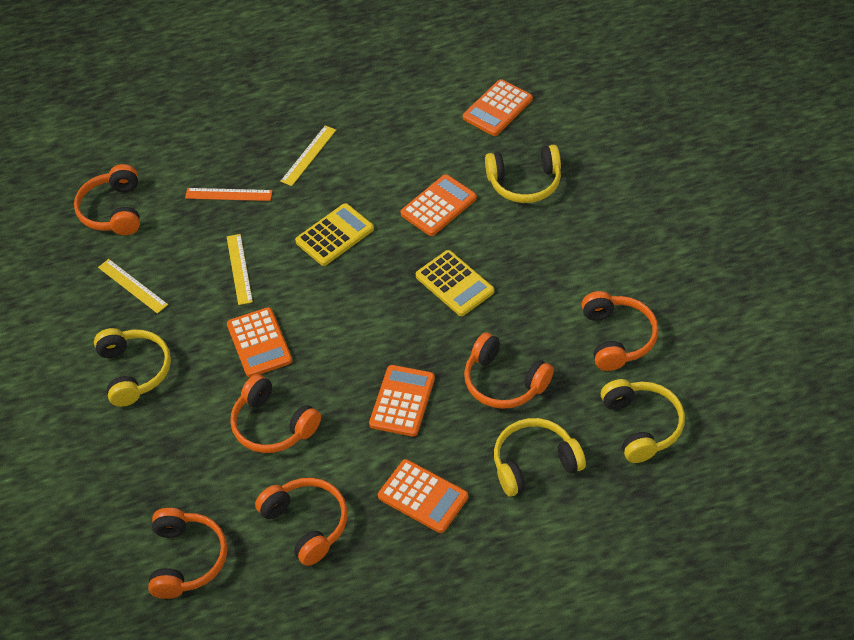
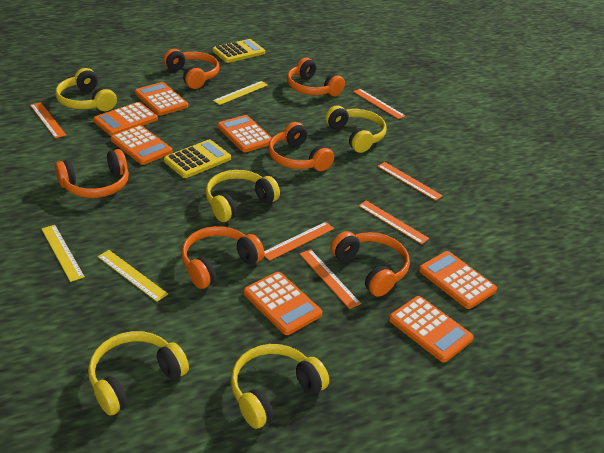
orange calculator: [227,307,292,377] [369,365,435,437] [378,459,468,533] [401,174,477,236] [463,79,533,136] = 5 -> [93,102,158,136] [111,125,172,165] [135,82,188,116] [217,115,272,152] [244,272,322,335] [389,296,474,362] [419,251,497,309] = 7
orange ruler: [185,188,272,201] = 1 -> [30,102,66,138] [264,222,334,261] [300,249,361,309] [353,89,405,119] [358,200,429,244] [377,162,443,201] = 6
yellow headphones: [94,328,171,407] [485,145,561,203] [494,418,586,497] [601,379,685,463] = 4 -> [55,68,117,111] [88,331,189,416] [205,170,280,222] [231,344,329,429] [325,105,387,153] = 5

